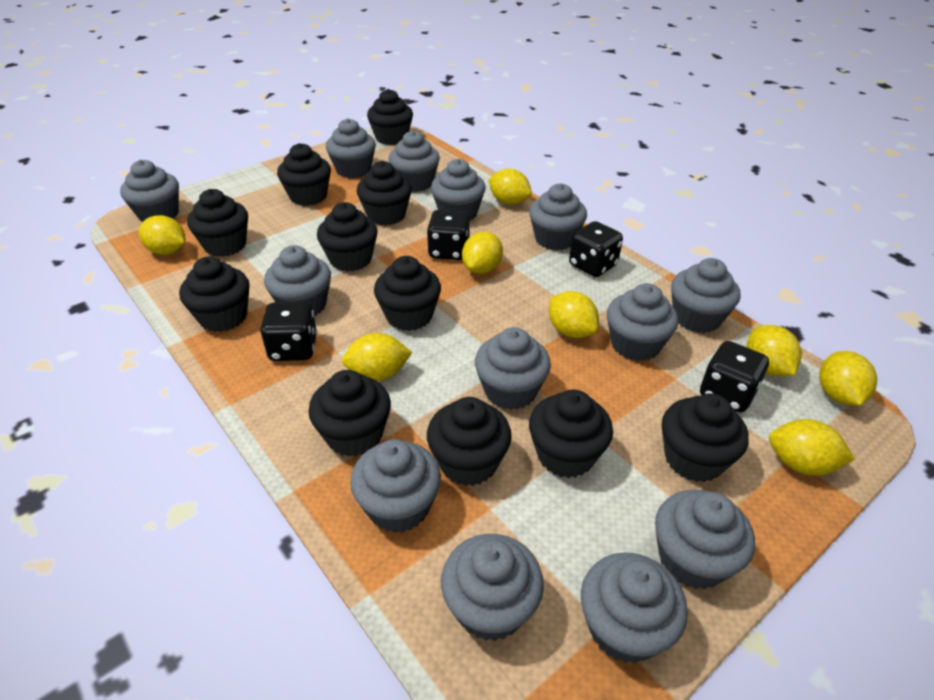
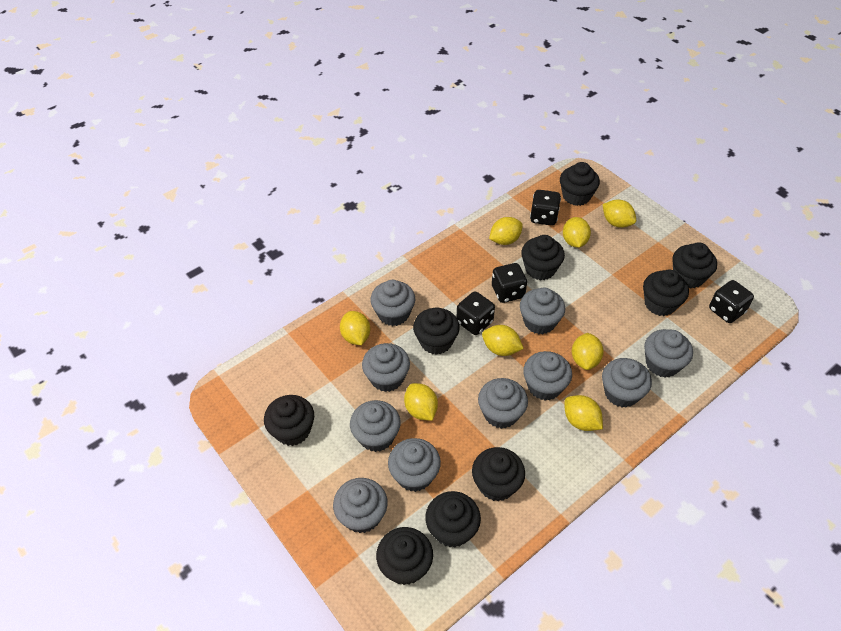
black cupcake: [179,256,250,332] [187,189,248,257] [277,143,331,206] [308,370,391,457] [317,202,378,272] [357,161,412,226] [367,89,413,145] [374,256,441,331] [427,397,512,486] [529,390,613,478] [662,393,749,482] = 11 -> [264,395,314,446] [376,527,433,585] [413,307,460,355] [425,491,481,547] [472,447,525,501] [521,235,565,280] [560,162,600,206] [643,269,689,316] [672,242,717,288] = 9
grey cupcake: [120,160,179,222] [264,245,331,316] [326,118,376,178] [350,439,441,533] [389,131,440,192] [431,159,486,221] [441,534,544,641] [475,327,551,410] [529,184,587,250] [581,552,688,663] [607,283,678,361] [655,490,755,589] [671,258,740,333] = 13 -> [333,478,388,533] [350,400,401,452] [362,343,410,392] [370,280,415,326] [388,438,441,492] [478,378,528,429] [520,288,565,334] [523,351,572,401] [602,358,652,408] [644,329,693,377] = 10

